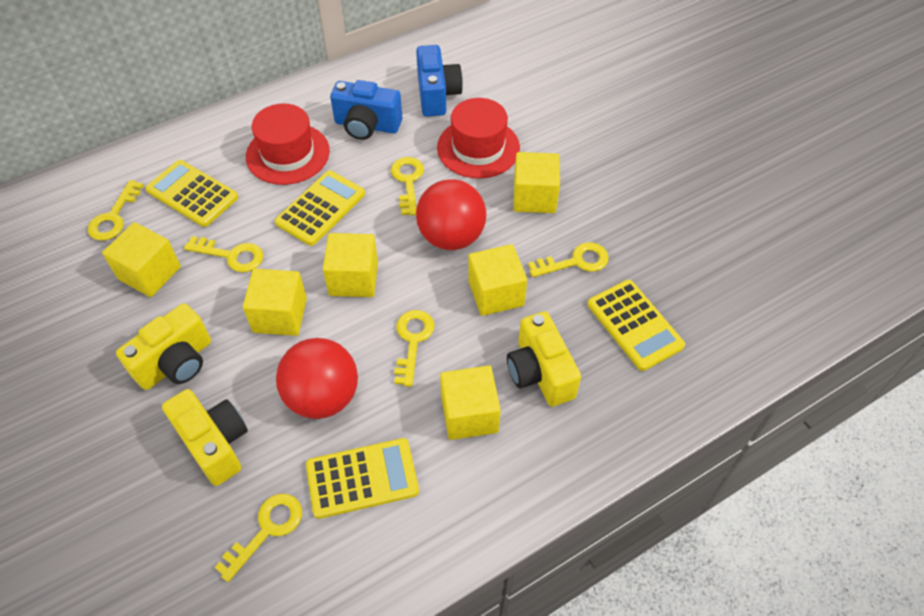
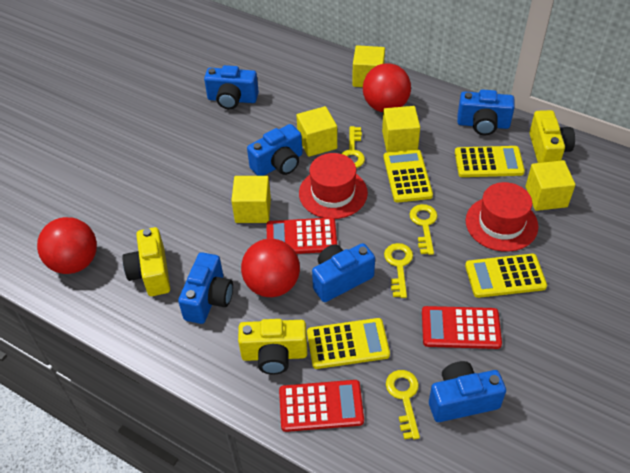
blue camera: [330,80,402,140] [416,45,463,117] = 2 -> [178,252,233,324] [204,65,259,109] [247,124,303,176] [312,243,375,302] [429,361,506,422] [457,90,515,135] = 6
red ball: [276,338,358,419] [416,179,486,250] = 2 -> [37,217,97,274] [241,239,300,297] [363,63,411,112] = 3
red calculator: none = 0 -> [267,218,337,254] [279,380,364,432] [422,306,502,349] = 3
yellow cube: [102,222,181,297] [243,269,307,336] [323,233,378,297] [440,365,501,440] [468,244,527,316] [513,152,560,213] = 6 -> [231,176,271,223] [296,106,337,157] [352,45,385,87] [382,106,420,152] [526,160,575,211] = 5
yellow key: [88,180,144,241] [184,236,263,272] [214,494,302,582] [391,157,424,216] [394,310,435,387] [528,242,609,277] = 6 -> [341,126,365,168] [384,243,413,298] [386,370,420,439] [410,204,437,255] = 4

